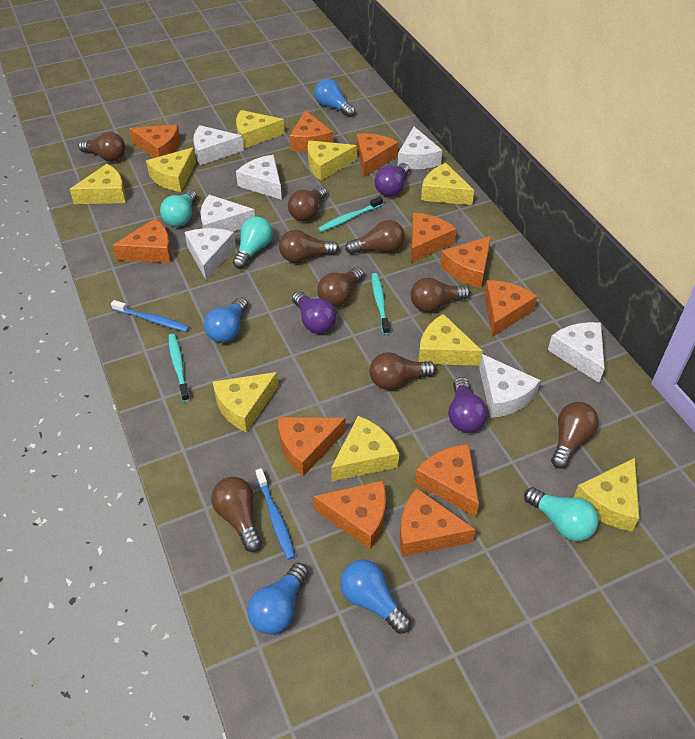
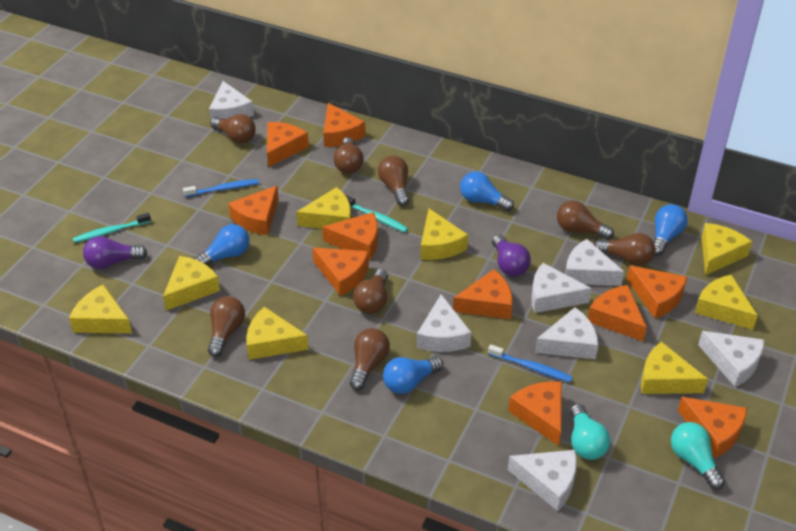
brown light bulb: [78,132,125,161] [211,477,262,552] [279,230,339,263] [288,186,327,221] [317,267,364,307] [345,220,405,254] [369,352,436,389] [411,277,470,312] [551,402,599,469] = 9 -> [208,296,245,357] [210,114,256,143] [333,137,363,174] [350,328,390,390] [353,269,388,314] [378,156,409,206] [557,200,614,240] [594,233,655,266] = 8
orange cheese: [112,218,172,263] [129,124,180,158] [278,417,346,476] [290,110,333,152] [313,480,386,549] [356,133,398,177] [400,488,476,557] [411,213,457,263] [415,444,479,517] [440,236,491,288] [484,280,537,337] = 11 -> [228,186,279,235] [267,122,309,168] [312,247,369,296] [322,212,378,260] [323,103,365,147] [453,269,512,319] [508,381,562,446] [588,285,647,342] [627,265,687,319] [678,397,747,458] = 10
purple light bulb: [292,291,337,334] [374,163,409,196] [448,377,488,433] = 3 -> [83,236,147,269] [492,234,531,276] = 2
turquoise light bulb: [160,190,197,227] [233,216,273,269] [524,487,599,541] = 3 -> [570,404,610,460] [671,422,725,490] = 2
turquoise toothbrush: [168,334,190,402] [318,196,383,232] [372,273,390,335] = 3 -> [73,213,151,243] [345,195,408,232] = 2
yellow cheese: [69,164,126,204] [146,147,196,192] [213,372,278,433] [236,110,285,148] [307,140,357,180] [331,416,399,481] [418,314,483,366] [421,163,474,205] [573,458,639,531] = 9 -> [69,285,132,334] [163,256,220,311] [246,307,309,360] [296,187,351,229] [421,209,468,260] [641,342,708,394] [695,275,758,330] [701,223,752,275] = 8

